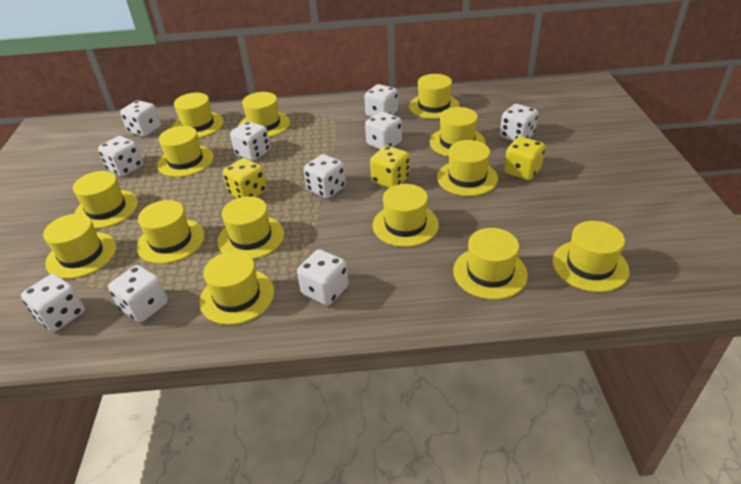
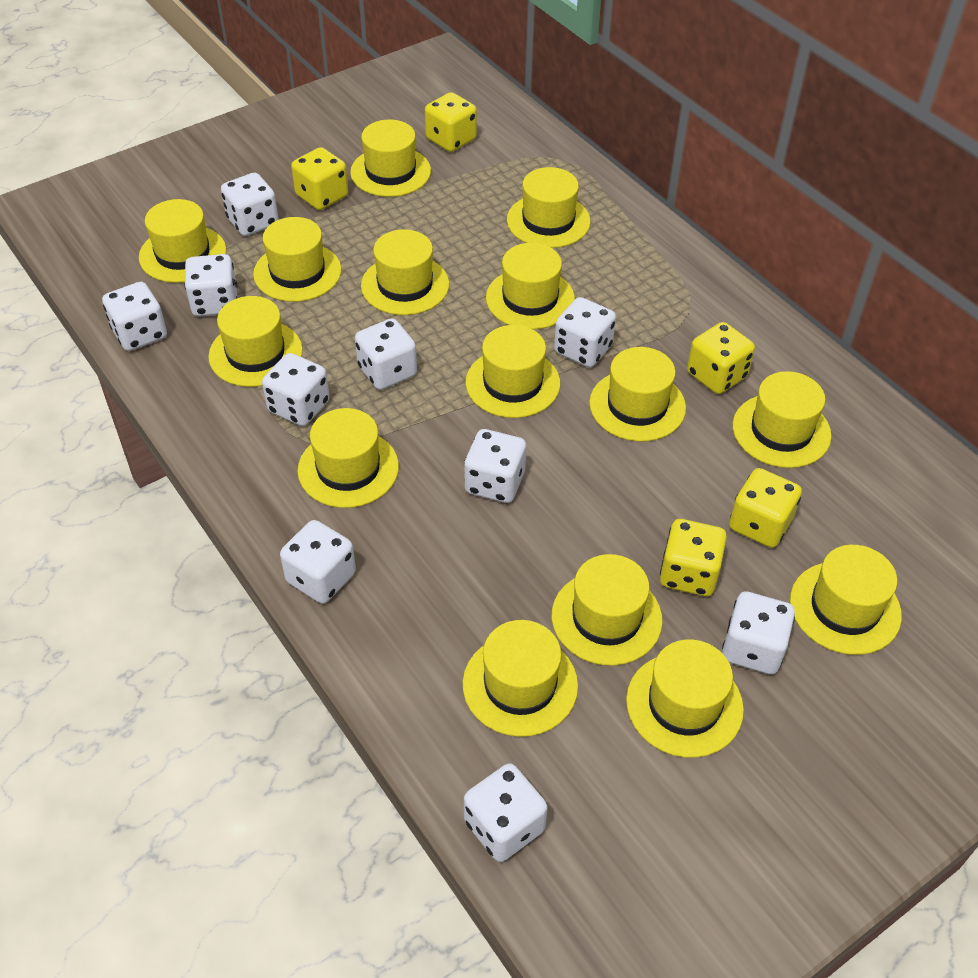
yellow dice: [223,158,267,198] [370,146,410,188] [504,137,545,180] = 3 -> [291,147,348,210] [425,92,477,152] [660,519,727,596] [687,322,755,394] [729,468,802,548] = 5
yellow hat: [43,214,116,279] [73,171,138,229] [137,200,204,264] [157,126,214,177] [172,93,224,138] [200,251,274,325] [217,196,284,259] [239,92,290,137] [373,184,439,247] [409,74,460,119] [429,107,485,157] [437,140,498,196] [453,228,528,300] [553,221,630,292] = 14 -> [139,199,226,283] [208,296,303,387] [253,217,341,302] [298,408,399,508] [350,120,431,197] [361,229,449,315] [463,620,578,737] [465,325,560,418] [486,243,575,329] [507,167,590,248] [552,554,663,666] [589,347,686,442] [626,639,744,758] [733,371,831,468] [790,545,902,655] = 15

